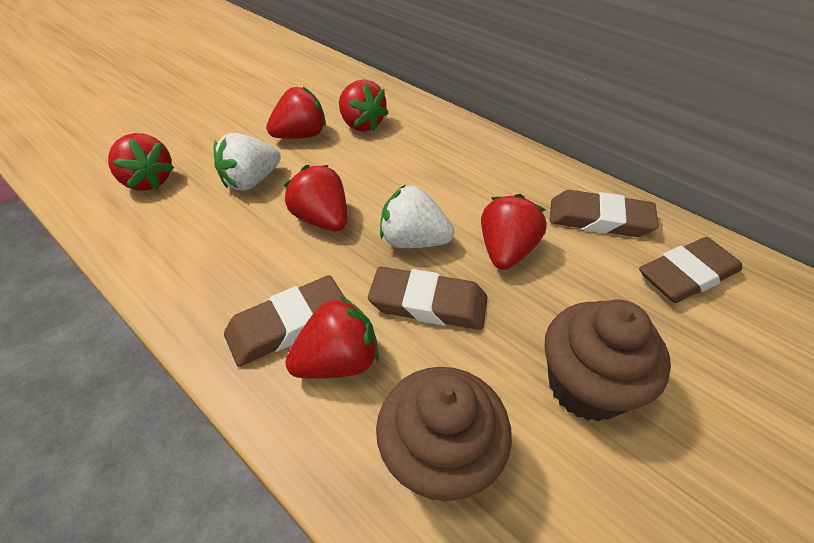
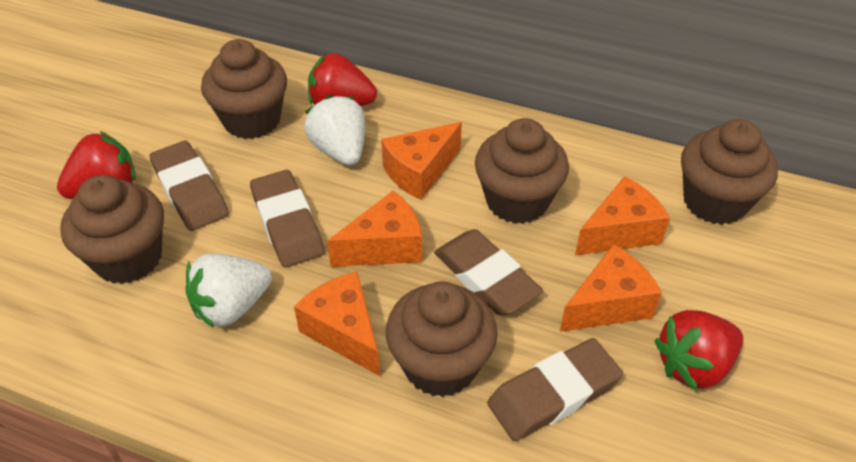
brown cupcake: [376,367,512,501] [544,299,671,421] = 2 -> [60,175,164,284] [201,39,287,139] [386,281,498,397] [475,118,569,224] [681,119,778,225] = 5
orange cheese: none = 0 -> [294,272,380,376] [327,191,422,267] [381,122,462,200] [560,244,662,332] [575,176,670,255] = 5
red strawberry: [108,133,174,191] [266,87,326,139] [284,165,347,231] [285,296,379,379] [339,79,388,132] [481,194,546,270] = 6 -> [57,131,136,199] [308,53,377,106] [654,310,743,391] = 3

